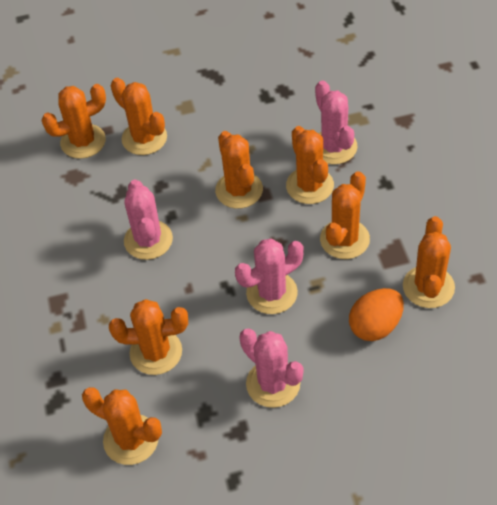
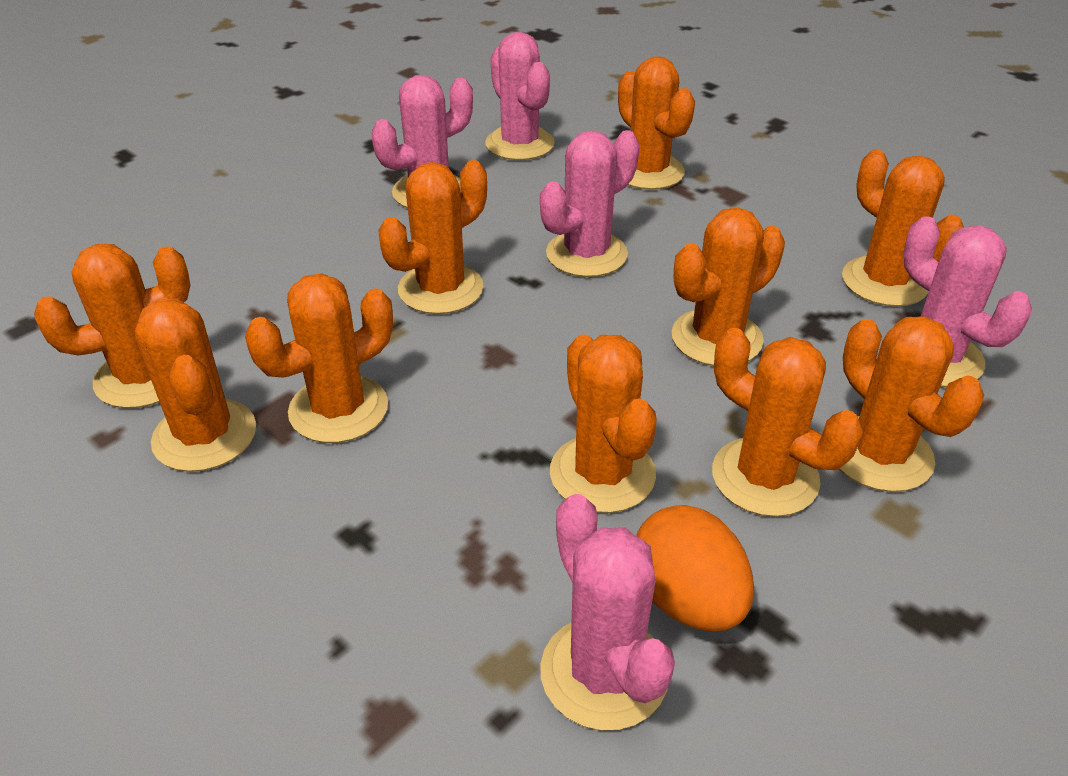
orange cactus: [42,84,106,159] [82,387,162,465] [109,299,188,375] [111,78,167,155] [215,131,263,209] [286,126,334,204] [320,171,370,259] [403,216,455,308] = 8 -> [34,244,190,408] [135,299,256,472] [245,273,393,443] [379,160,487,314] [550,334,657,513] [618,56,695,190] [672,207,785,366] [712,328,863,517] [839,316,984,492] [842,150,964,307] = 10
pink cactus: [124,179,173,260] [235,239,304,314] [239,329,303,408] [315,80,358,165] = 4 -> [371,75,473,208] [485,32,555,160] [540,130,640,277] [540,494,675,731] [903,216,1032,387] = 5

